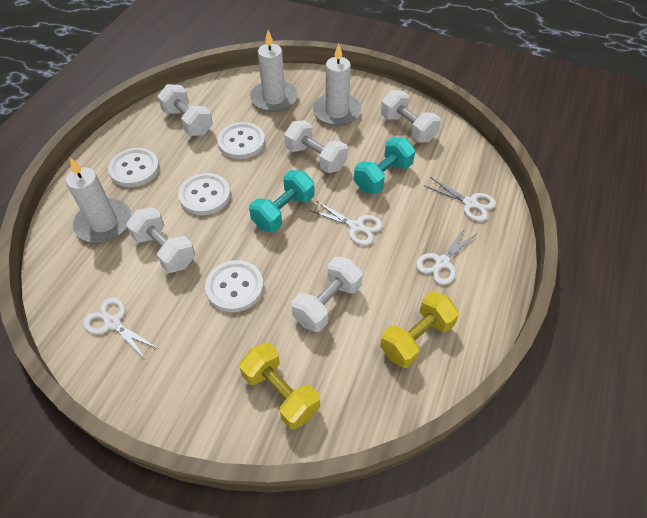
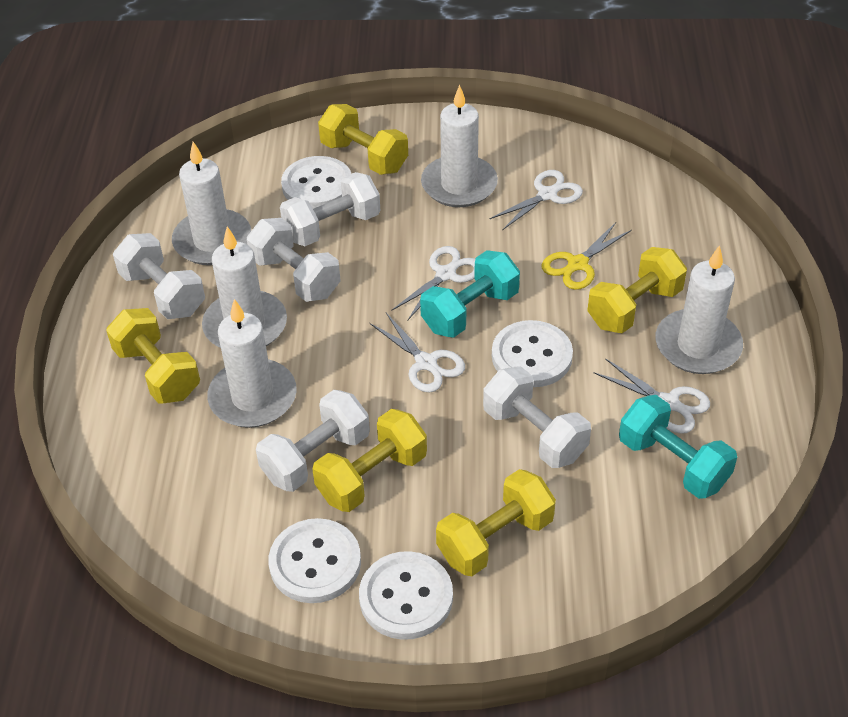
white candle: [66,157,131,243] [250,30,298,112] [313,43,361,126] = 3 -> [172,142,251,265] [202,226,287,348] [207,299,297,428] [421,84,498,207] [655,245,743,374] = 5
yellow dumbbell: [239,343,320,430] [380,291,459,368] = 2 -> [106,308,200,404] [312,409,427,512] [318,104,408,175] [436,469,556,576] [587,247,687,333] = 5
yellow scissors: none = 0 -> [542,222,632,290] = 1

